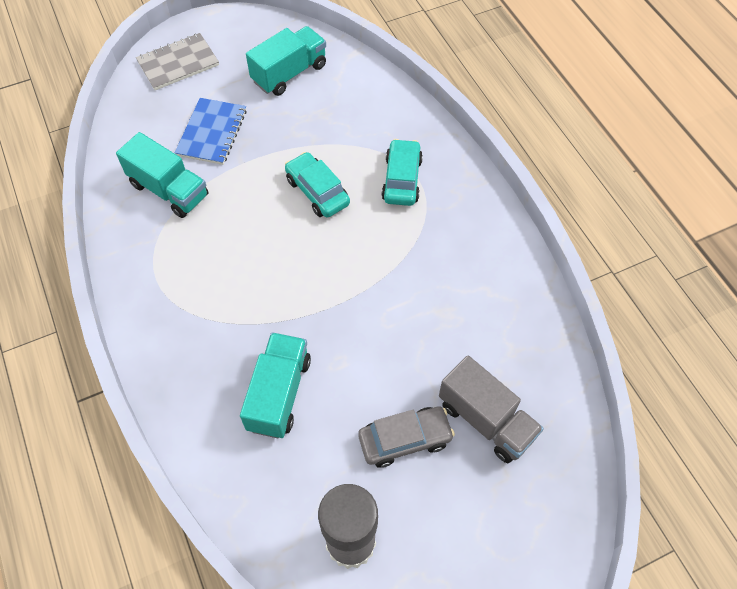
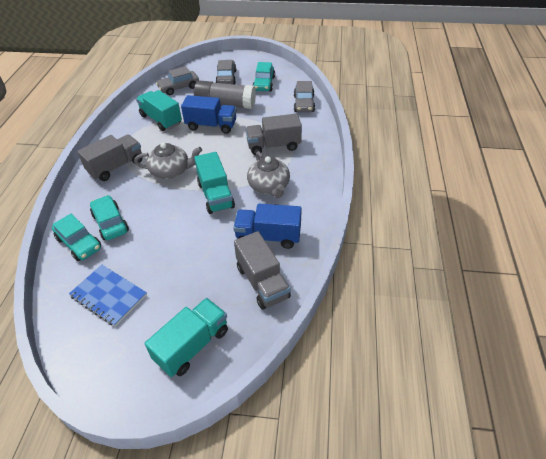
blue truck: none = 0 -> [181,95,237,134] [233,204,302,249] = 2
grey car: [358,407,455,468] = 1 -> [156,66,199,95] [216,60,236,85] [294,81,315,112] = 3
grey notebook: [136,33,219,90] = 1 -> none = 0
grey teapot: none = 0 -> [134,142,202,179] [247,151,290,198] = 2
grey truck: [439,355,544,463] = 1 -> [77,134,142,181] [234,231,291,309] [245,114,302,155] = 3
turquoise car: [285,152,350,218] [382,139,423,206] = 2 -> [52,214,101,261] [90,195,129,240] [252,62,275,91] = 3

